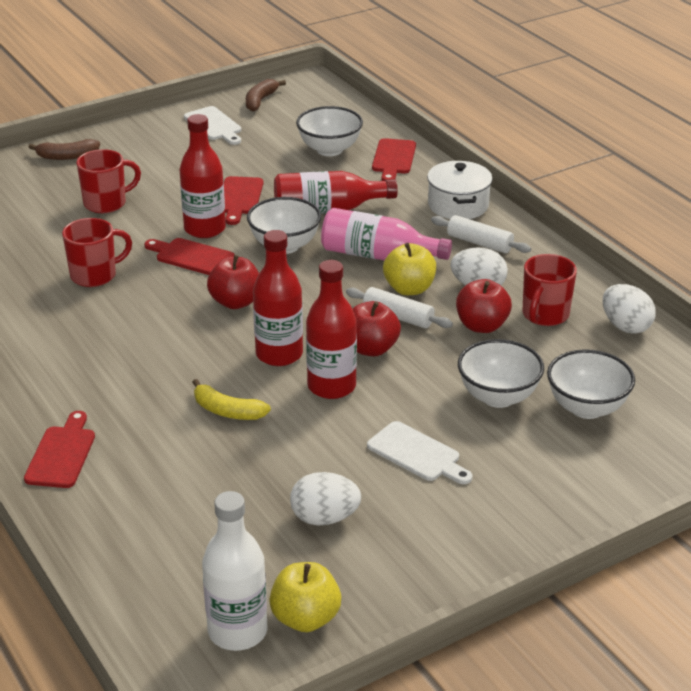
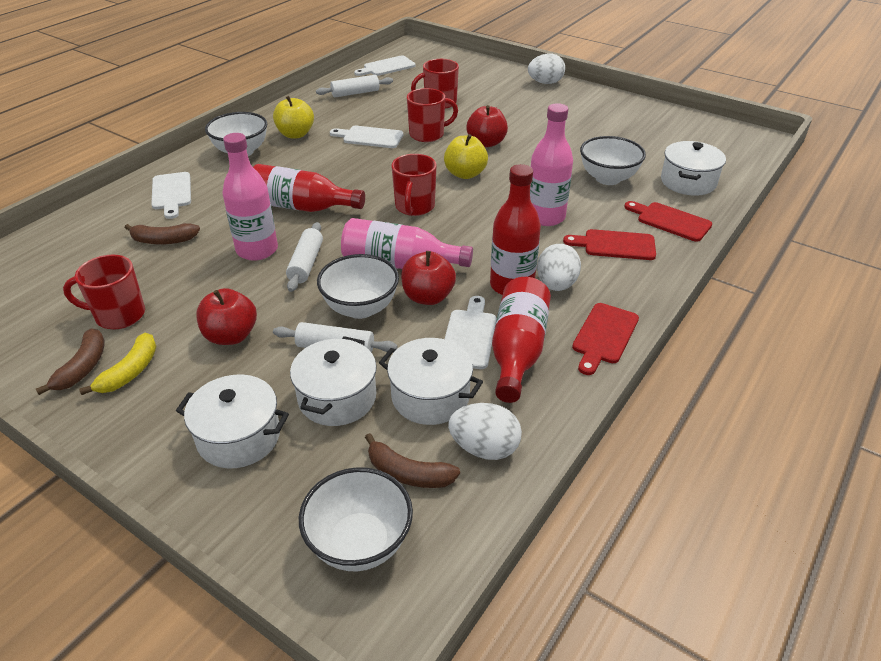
brown banana: [29,139,100,160] [246,79,286,111] = 2 -> [36,328,105,395] [125,223,200,245] [365,433,460,488] = 3
pink bottle: [321,208,452,261] = 1 -> [223,133,278,261] [341,218,473,269] [530,103,573,226] = 3
red bottle: [180,114,226,238] [253,230,303,366] [274,171,398,214] [306,260,357,399] = 4 -> [253,164,365,212] [490,164,541,295] [492,277,551,403] = 3
red cutting board: [24,411,95,488] [144,238,235,275] [224,176,264,225] [372,138,416,181] = 4 -> [563,229,656,260] [572,303,639,375] [624,201,712,242] = 3
red mug: [62,218,132,287] [77,149,141,213] [522,254,577,326] = 3 -> [63,255,145,329] [391,154,437,216] [407,88,458,142] [411,59,459,109] = 4
white bottle: [202,491,268,651] = 1 -> none = 0
white cutting board: [184,106,241,145] [367,421,472,484] = 2 -> [151,172,191,219] [330,126,403,148] [354,55,416,76] [445,296,497,369] = 4
white pot: [427,161,493,219] = 1 -> [176,375,289,468] [290,336,377,426] [379,338,483,425] [661,141,726,196] = 4
white rolling pin: [346,287,453,329] [431,215,531,253] = 2 -> [273,322,398,353] [286,222,323,292] [316,75,393,97] = 3

